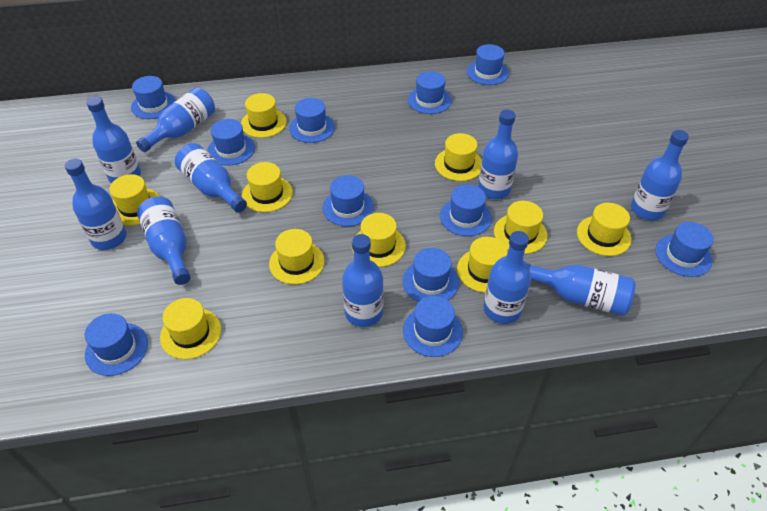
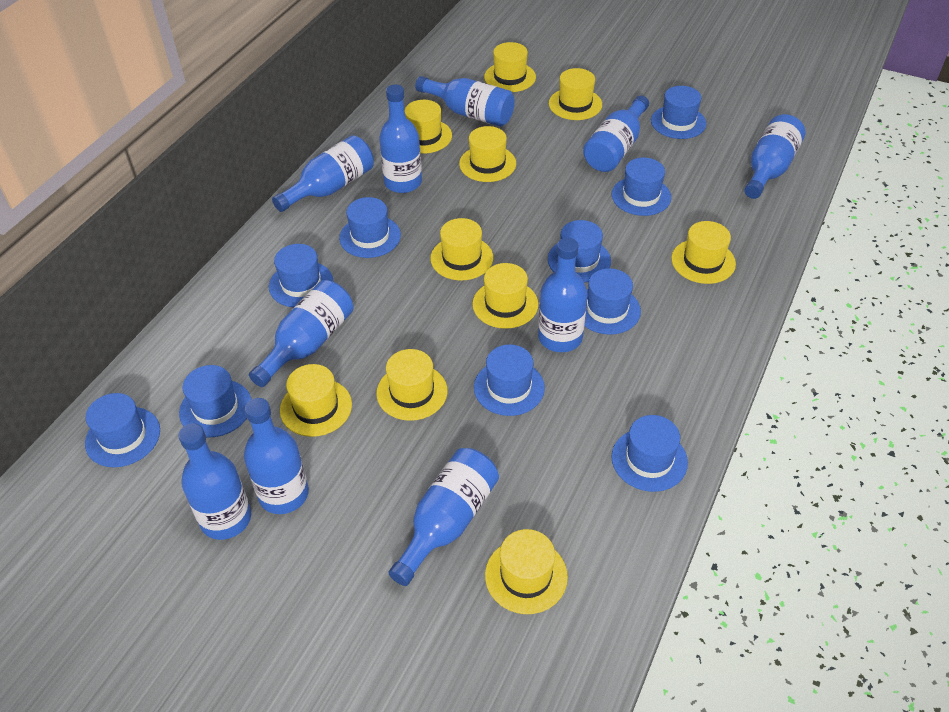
blue hat: [85,313,148,376] [131,76,176,119] [207,119,255,166] [289,98,335,143] [322,175,374,226] [402,248,459,302] [403,296,463,357] [408,71,452,114] [440,184,492,236] [467,44,509,85] [655,222,714,277] = 11 -> [85,393,160,467] [179,365,252,438] [269,244,333,307] [339,197,401,258] [474,344,545,416] [548,220,611,283] [585,268,641,335] [611,157,671,216] [611,415,688,492] [651,86,706,139] = 10

